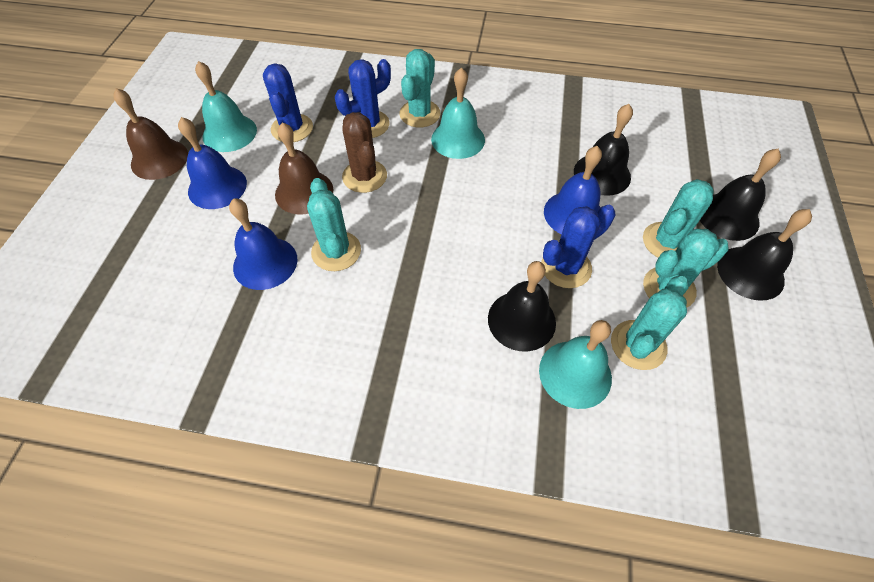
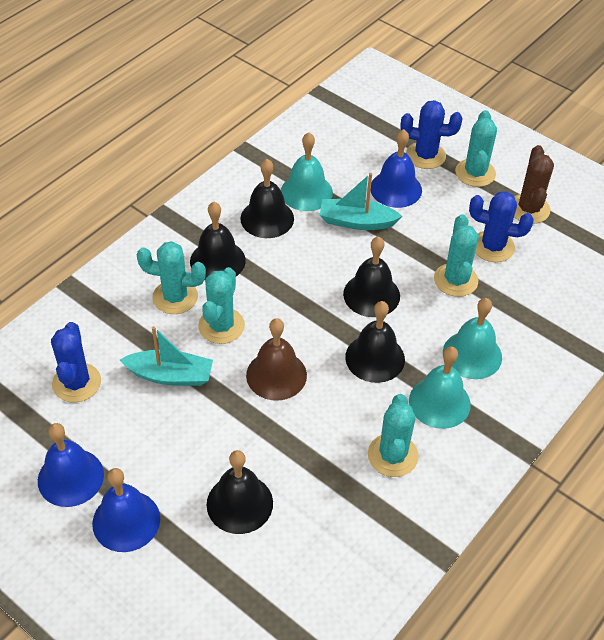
black bell: [488,261,556,351] [574,104,633,196] [700,148,781,241] [717,209,812,301] = 4 -> [190,202,246,280] [207,450,273,534] [240,159,294,238] [343,236,400,317] [345,301,405,383] = 5
brown bell: [113,88,188,180] [275,122,333,214] = 2 -> [246,318,307,401] = 1
turquoise boat: none = 0 -> [120,326,213,386] [320,173,402,230] = 2

